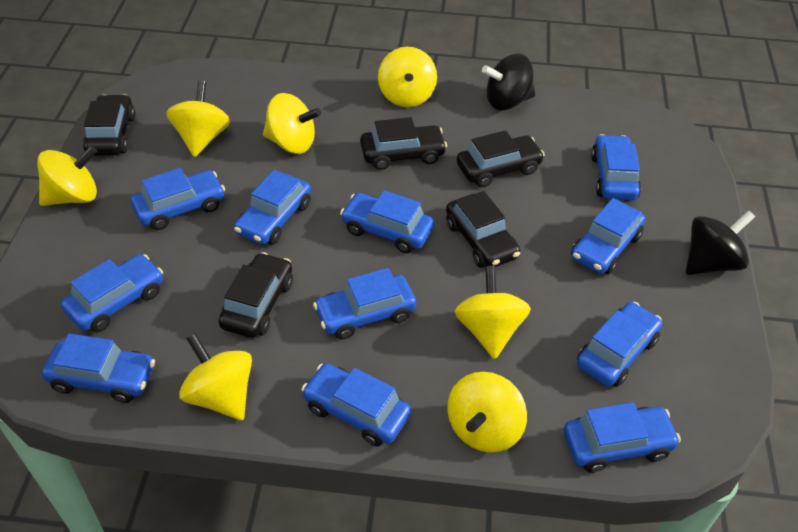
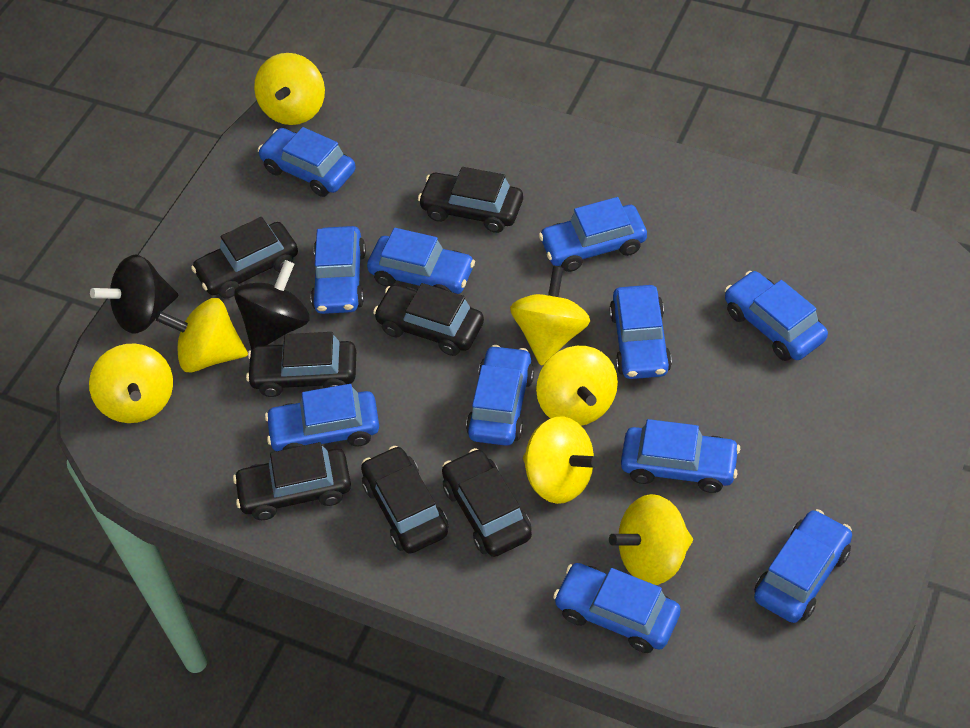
black car: [83,94,135,156] [218,252,293,338] [360,117,447,170] [446,191,520,268] [457,130,545,187] = 5 -> [191,217,298,299] [233,442,351,520] [246,332,356,397] [361,446,448,554] [373,283,484,356] [418,167,523,233] [442,448,532,557] = 7

